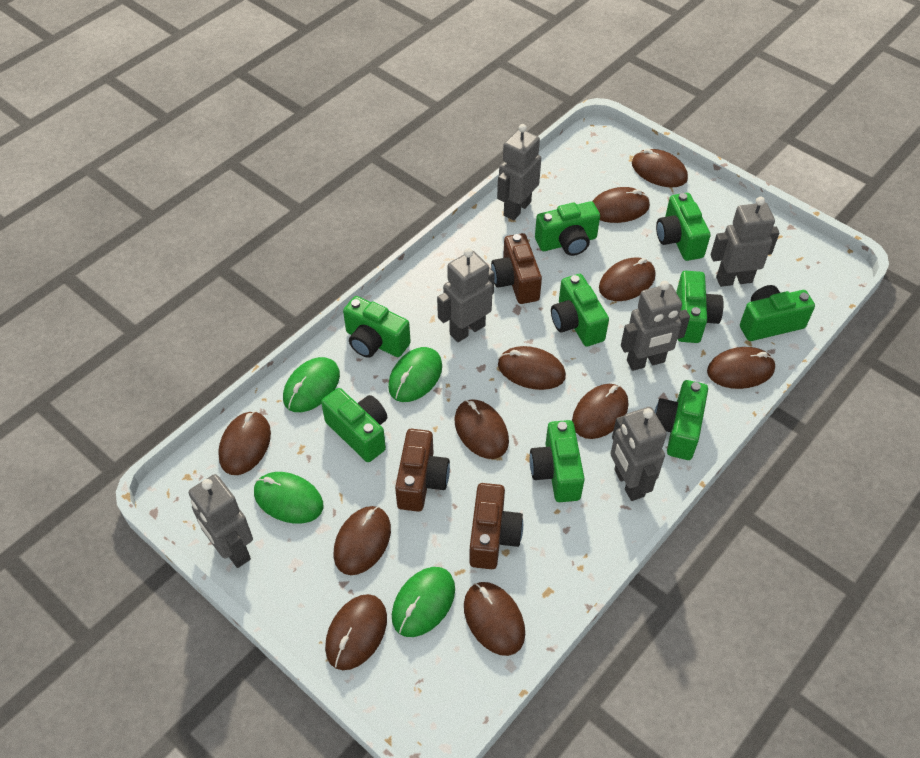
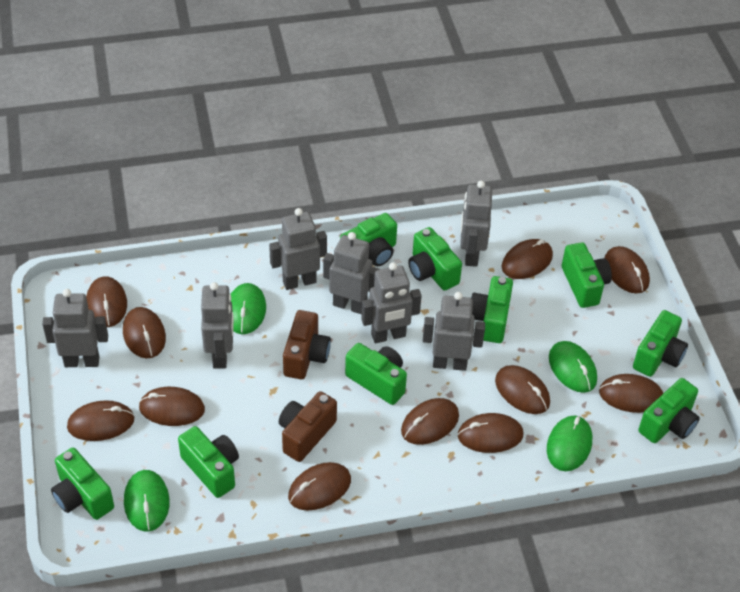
brown camera: [395,429,450,512] [469,483,523,569] [491,233,542,304] = 3 -> [279,391,337,462] [283,310,331,379] = 2
grey robot: [189,474,253,568] [437,248,495,342] [497,124,541,220] [610,407,667,501] [621,281,690,371] [711,197,779,287] = 6 -> [42,289,108,367] [201,282,234,369] [269,208,327,290] [323,232,381,314] [361,262,422,343] [423,292,485,371] [460,181,492,267] = 7

